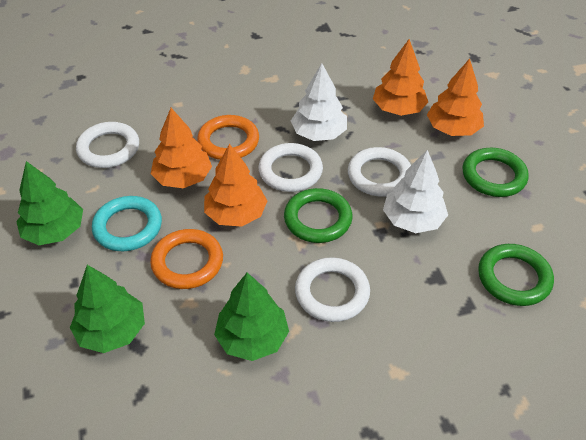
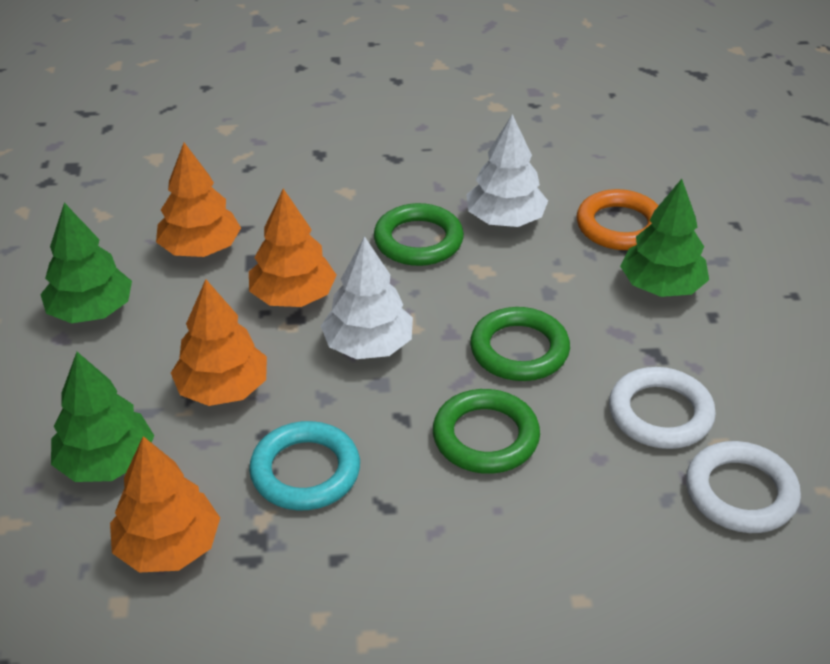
orange ring: [150,229,223,289] [197,115,259,160] = 2 -> [576,189,659,250] = 1
white ring: [76,122,139,168] [259,143,323,192] [295,257,370,322] [348,147,411,197] = 4 -> [609,367,716,449] [686,441,801,533] = 2

